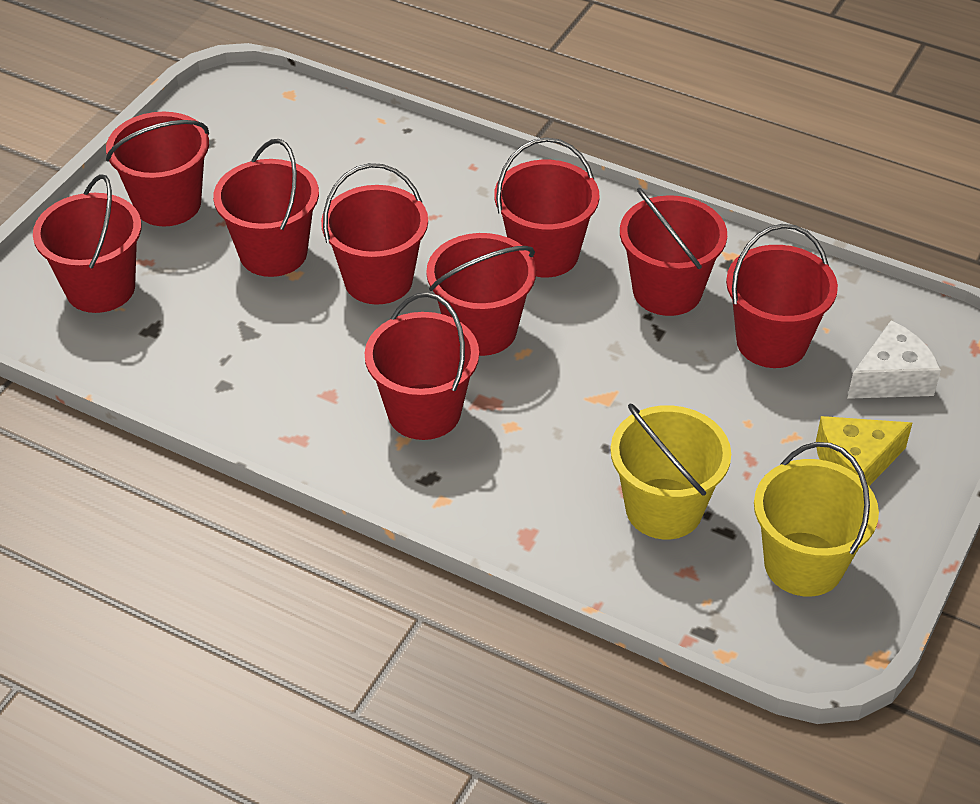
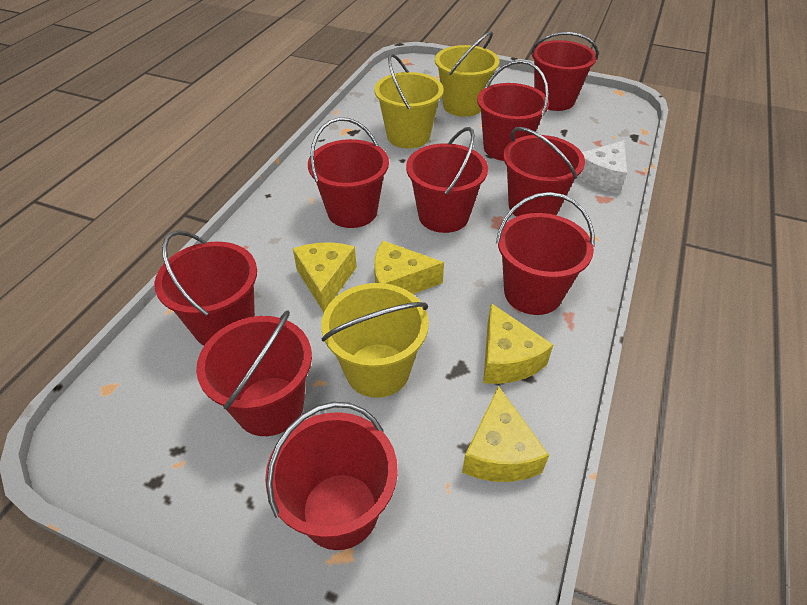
yellow bucket: [610,403,731,540] [754,442,879,597] = 2 -> [321,283,429,398] [374,53,444,148] [435,32,499,117] = 3
yellow cheese: [816,416,912,486] = 1 -> [293,242,357,312] [374,241,444,294] [462,386,549,482] [483,303,553,384] = 4

